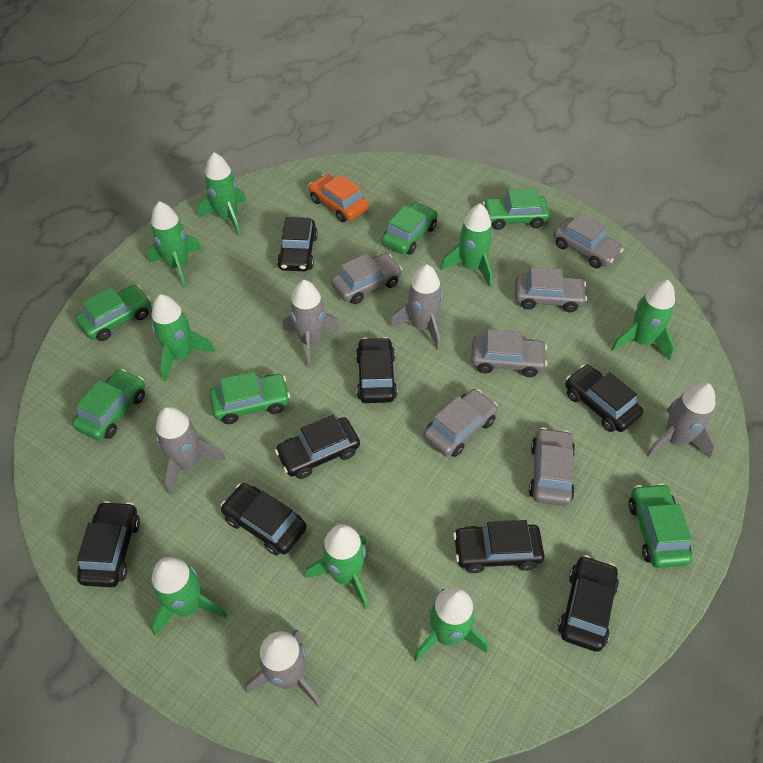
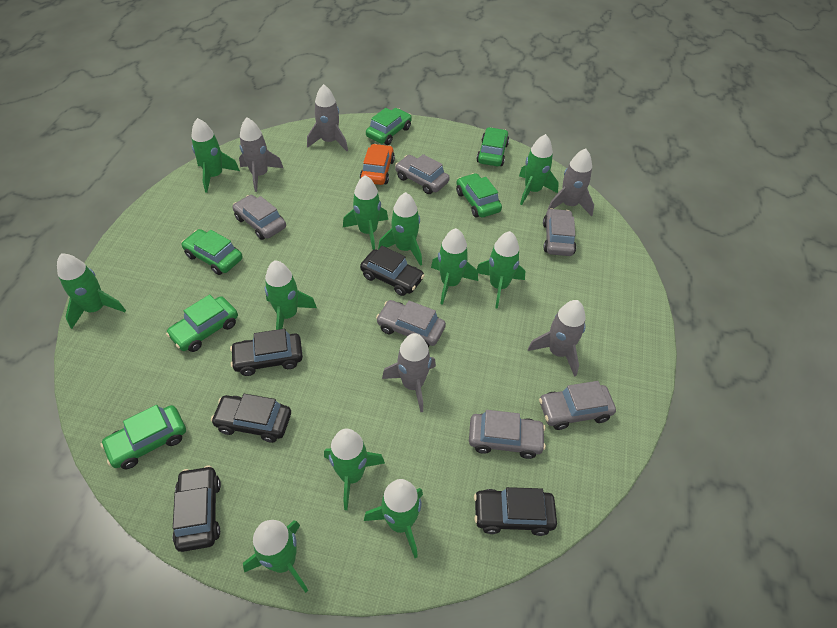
black car: [77,501,140,587] [220,483,307,555] [275,415,360,479] [277,217,318,271] [356,337,397,403] [453,520,544,573] [558,555,619,652] [565,365,643,432] = 8 -> [173,466,221,552] [211,394,291,443] [230,329,303,376] [360,246,425,296] [474,487,557,536] = 5
green rocket: [147,201,202,287] [151,294,215,382] [151,557,228,637] [198,152,246,236] [305,524,368,610] [413,587,488,661] [441,203,493,287] [611,280,675,360] = 8 -> [57,253,126,329] [191,118,240,193] [243,520,308,593] [264,260,317,330] [324,429,385,510] [343,175,388,250] [364,479,423,558] [378,192,422,266] [431,228,478,305] [477,231,525,308] [519,134,559,205] = 11

